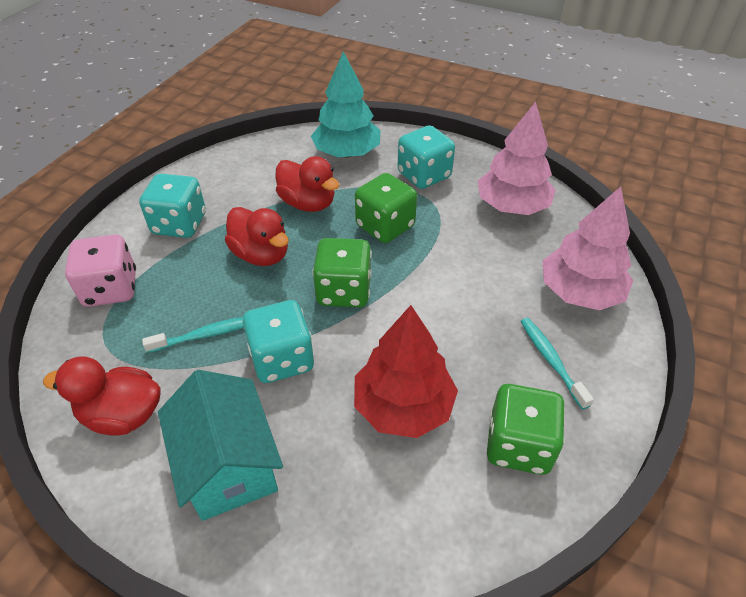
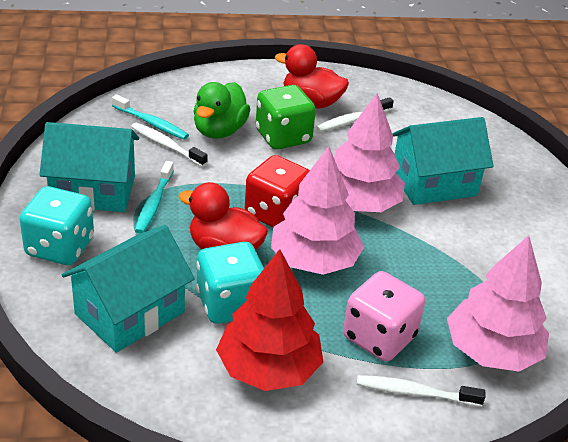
green dice: [312,238,372,307] [355,173,417,243] [487,384,565,475] = 3 -> [256,85,316,150] = 1
green duck: none = 0 -> [193,82,250,139] = 1
pink tree: [478,101,556,215] [543,187,633,310] = 2 -> [271,146,364,275] [334,93,405,212] [447,235,549,372] = 3
red dice: none = 0 -> [245,155,310,227] = 1
red duck: [43,356,161,436] [225,207,289,266] [275,156,340,212] = 3 -> [178,182,268,251] [275,44,349,108] = 2
turquoise dice: [139,173,206,238] [243,300,314,383] [397,125,455,189] = 3 -> [20,186,94,265] [196,242,264,324] = 2
turquoise house: [158,370,283,521] = 1 -> [40,122,139,212] [62,225,195,353] [392,117,493,205] = 3
turquoise tree: [311,51,380,157] = 1 -> none = 0
white toothbrush: none = 0 -> [131,123,208,167] [316,97,394,132] [357,375,485,407] = 3

